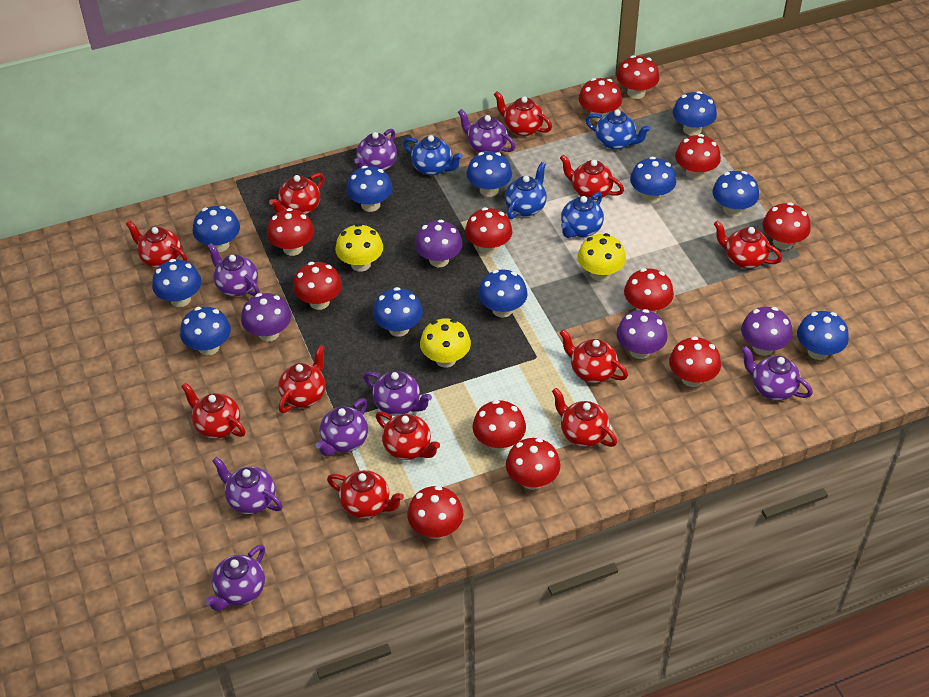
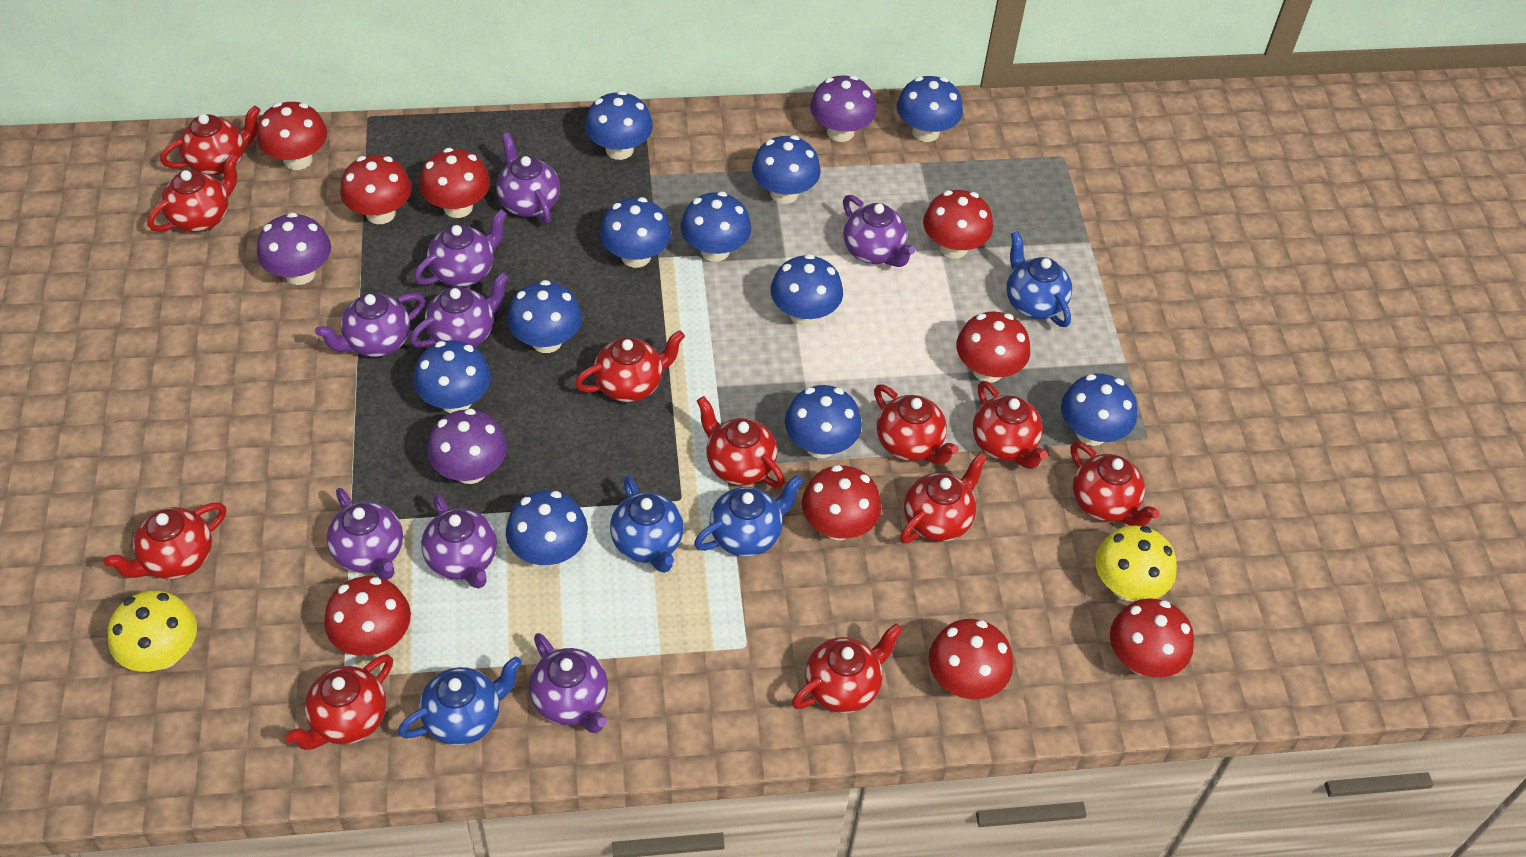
purple mushroom: [241,293,291,342] [415,220,463,267] [617,309,668,359] [741,307,792,356] = 4 -> [257,212,331,285] [427,409,507,484] [810,75,876,142] = 3
red mushroom: [267,208,314,256] [293,262,342,310] [407,486,463,539] [465,207,513,255] [473,400,526,452] [506,438,561,490] [579,78,622,121] [617,55,659,99] [624,268,674,313] [669,336,721,387] [675,134,721,180] [762,202,811,250] = 12 -> [257,102,327,170] [324,576,411,656] [340,155,412,224] [419,148,490,218] [802,465,881,540] [923,190,993,258] [928,619,1013,699] [956,311,1030,383] [1110,598,1194,678] = 9
yellow mushroom: [335,224,383,272] [420,318,471,368] [578,233,626,281] = 3 -> [108,591,197,672] [1095,525,1177,601] = 2

